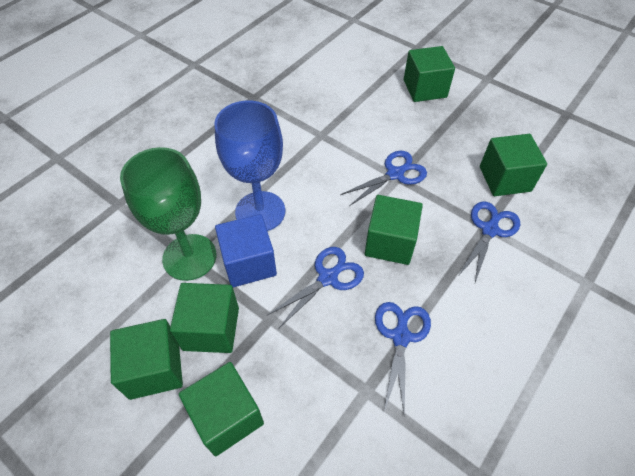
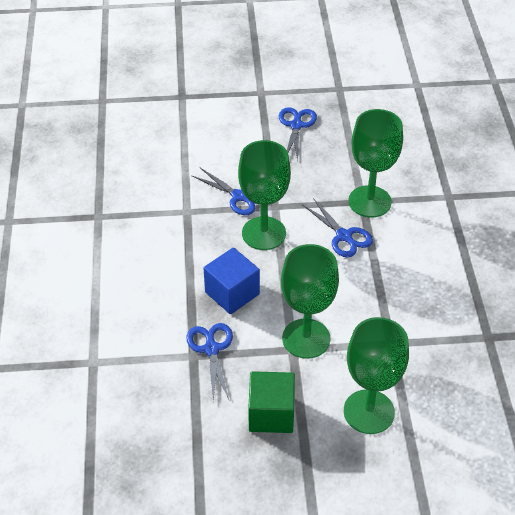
blue goblet: [214,101,285,231] = 1 -> none = 0
green cube: [110,319,183,400] [170,283,239,353] [179,362,264,456] [365,195,423,265] [404,46,455,102] [480,134,547,196] = 6 -> [248,371,295,433] = 1
green goblet: [120,147,217,281] = 1 -> [238,140,291,250] [281,244,339,359] [344,317,409,434] [348,109,403,217] = 4

